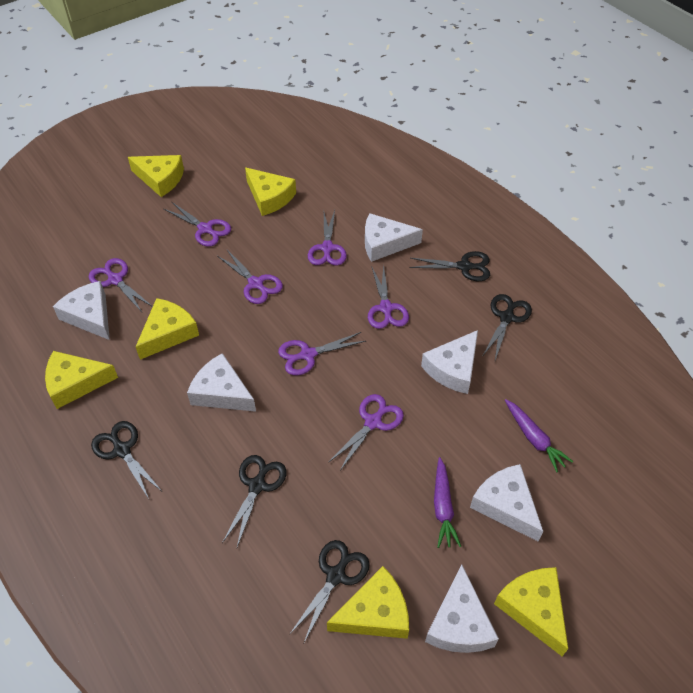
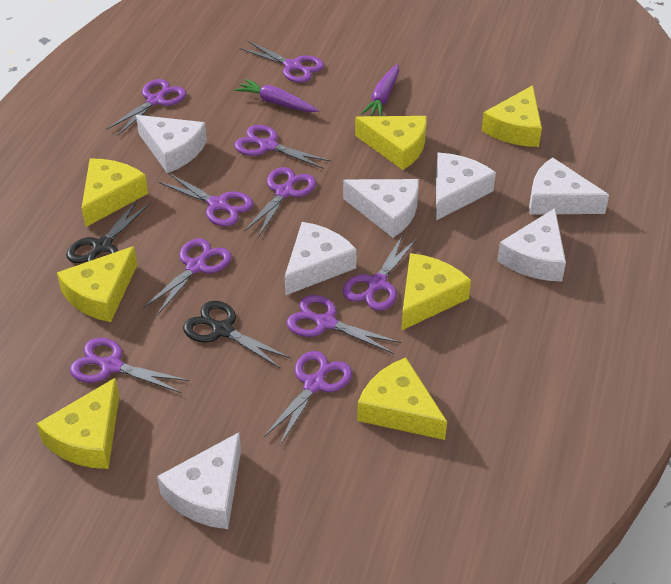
black scissors: [91,421,162,499] [222,455,287,547] [289,540,370,643] [409,251,490,281] [482,294,532,360] = 5 -> [66,200,150,263] [183,301,292,369] = 2
purple scissors: [89,258,153,312] [164,202,231,247] [217,250,283,304] [278,332,366,375] [308,210,347,266] [328,394,404,470] [368,264,409,329] = 7 -> [70,338,189,393] [106,79,186,135] [143,238,232,315] [158,173,254,226] [234,125,331,169] [239,41,324,83] [244,167,316,237] [263,351,352,445] [287,295,401,354] [343,234,418,311] = 10
white cheese: [53,281,110,340] [187,353,256,412] [365,213,423,262] [421,330,478,394] [425,564,499,653] [470,464,543,542] = 6 -> [136,115,207,173] [157,432,241,529] [285,222,357,296] [343,179,419,238] [436,153,496,221] [497,208,566,282] [529,157,609,214] = 7
yellow cheese: [45,351,118,409] [128,155,184,197] [136,298,199,360] [245,168,296,216] [327,566,409,639] [494,567,568,656] = 6 -> [37,378,119,469] [57,246,137,322] [82,159,148,227] [355,116,427,170] [357,358,447,440] [401,253,471,331] [482,85,542,147] = 7

